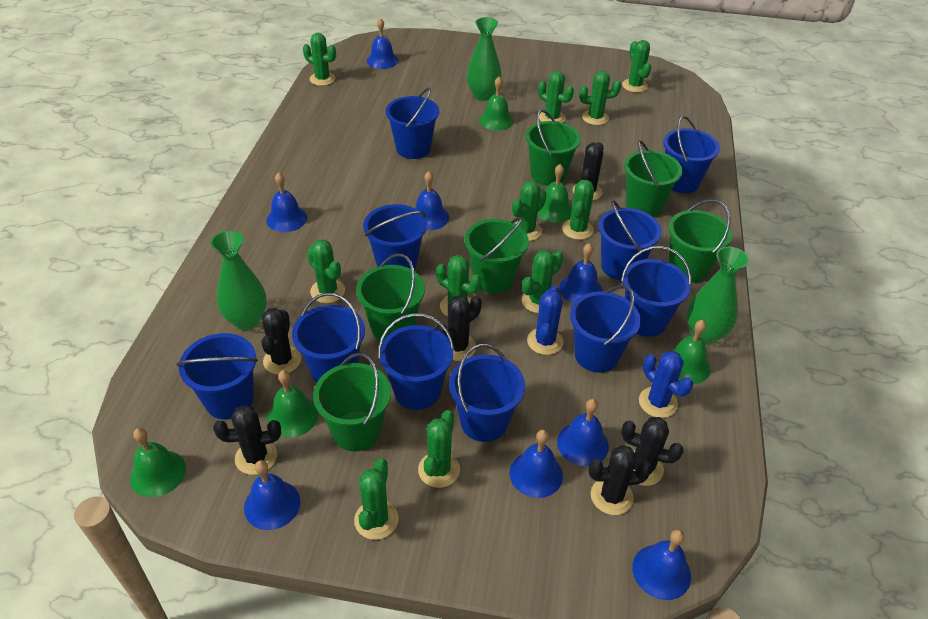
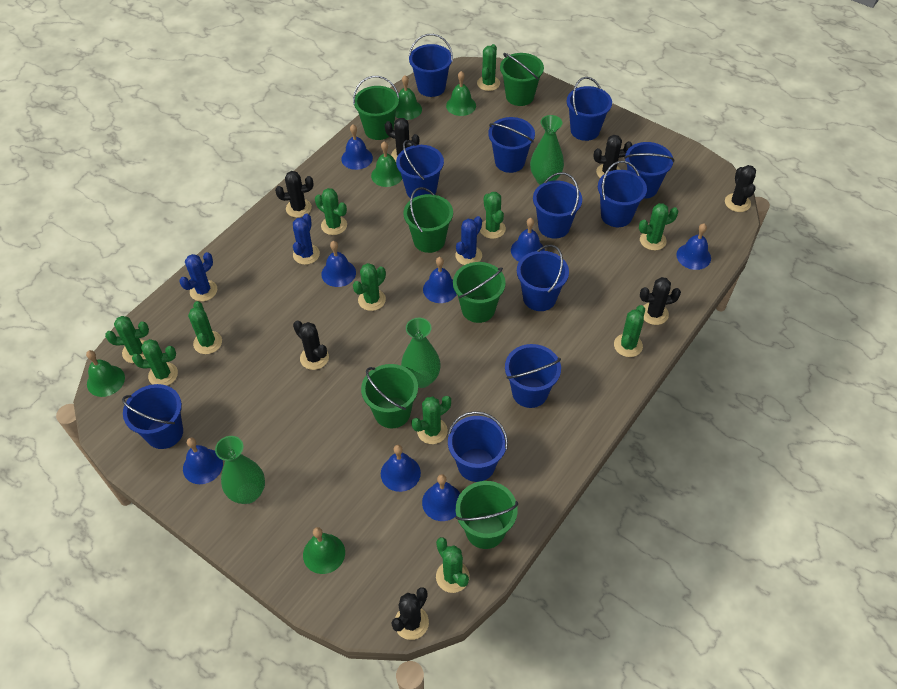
black cactus: [213,405,281,475] [262,308,301,374] [436,295,482,361] [573,142,604,201] [588,445,652,515] [621,417,684,486] = 6 -> [275,171,313,218] [293,320,329,370] [385,118,419,161] [391,587,429,640] [594,135,632,178] [640,277,681,325] [725,165,756,212] = 7
blue bucket: [176,333,258,420] [292,293,365,383] [363,204,427,270] [378,313,454,410] [386,87,439,159] [449,344,525,442] [570,285,641,373] [598,200,662,280] [621,246,691,337] [663,116,720,193] = 10 -> [122,384,183,449] [396,140,444,198] [409,34,453,97] [448,411,508,482] [488,117,535,173] [505,344,561,408] [517,245,569,311] [533,172,582,239] [567,77,612,141] [598,161,647,227] [624,142,675,199] = 11
blue cactus: [527,285,563,355] [639,351,693,418] = 2 -> [179,252,217,302] [293,213,320,265] [455,216,482,265] = 3

